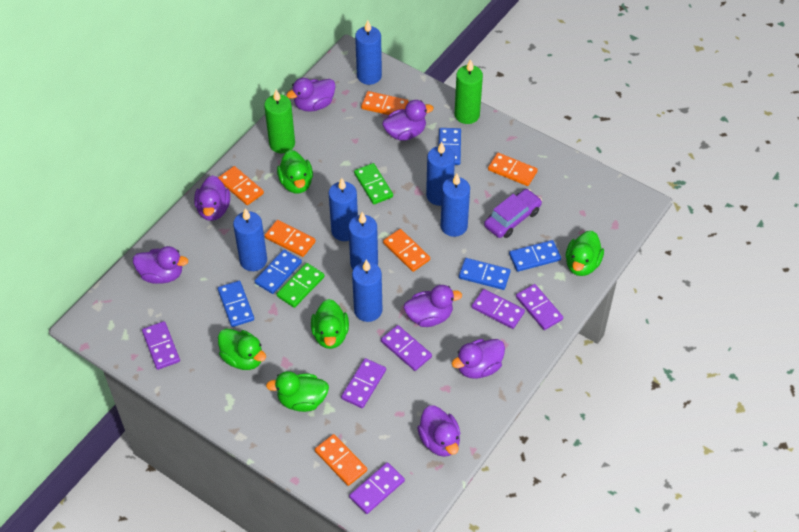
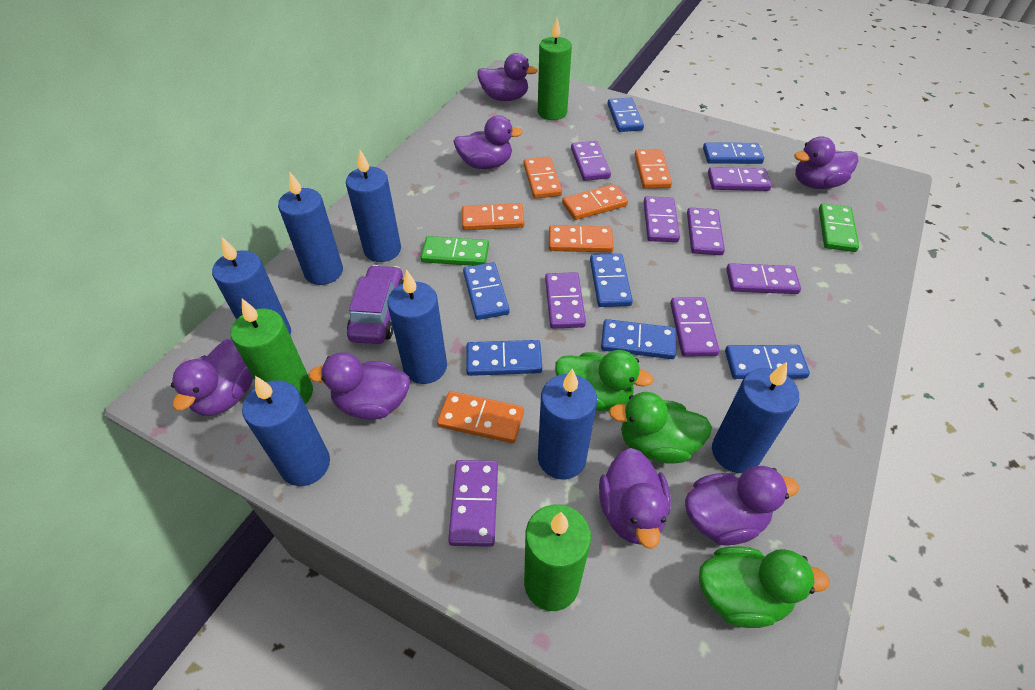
blue domino: [218,281,254,327] [255,249,302,294] [438,128,461,165] [459,258,511,290] [509,240,561,272] = 5 -> [463,262,510,320] [466,340,542,376] [590,254,633,307] [601,319,676,359] [608,98,644,132] [703,143,764,164] [725,345,810,379] = 7
green candle: [264,89,295,153] [455,59,483,124] = 2 -> [231,299,313,404] [524,504,591,611] [538,18,572,120] = 3
green duck: [218,329,266,370] [266,371,329,412] [277,150,313,194] [311,299,349,349] [566,231,604,276] = 5 -> [555,350,653,411] [609,392,712,464] [699,546,830,628] = 3
purple domino: [142,321,180,370] [341,358,386,408] [349,462,405,514] [381,325,432,371] [472,289,525,329] [516,284,563,330] = 6 -> [448,460,498,547] [545,272,586,329] [571,141,611,181] [644,196,680,242] [670,297,720,356] [687,208,725,255] [708,167,772,191] [726,263,801,294] = 8

